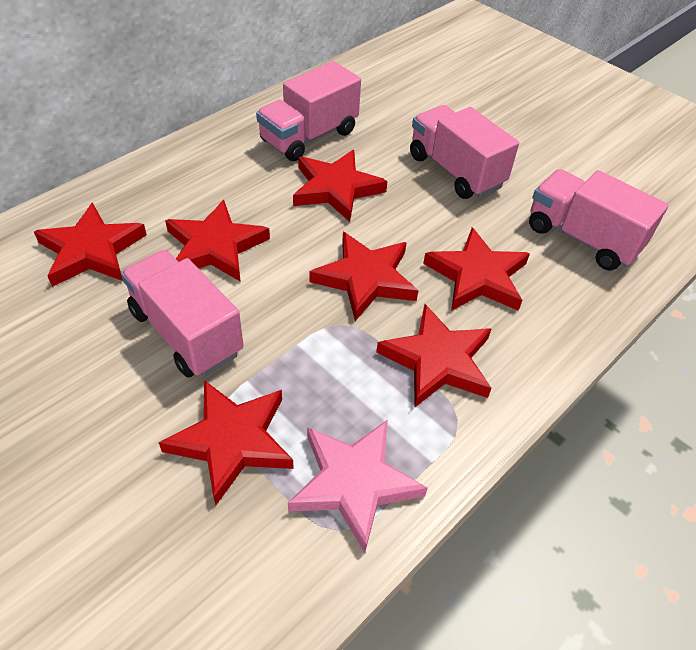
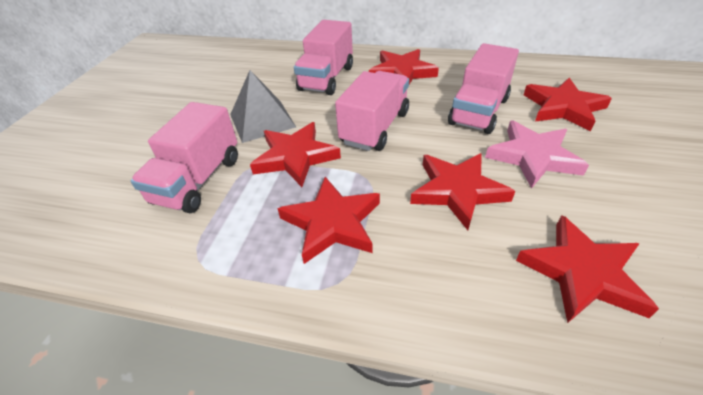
grey pyramid: none = 0 -> [230,70,296,143] = 1
red star: [34,202,147,287] [158,380,294,505] [165,200,270,282] [293,150,388,222] [309,232,419,321] [376,304,492,407] [423,227,530,311] = 7 -> [250,122,341,187] [278,177,380,264] [369,49,439,84] [410,153,515,230] [516,215,659,323] [524,78,612,131] = 6

